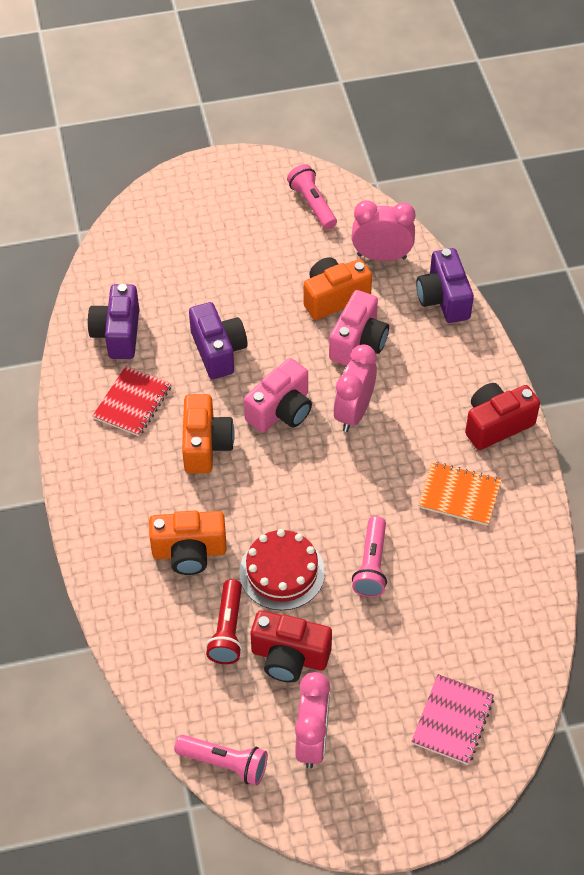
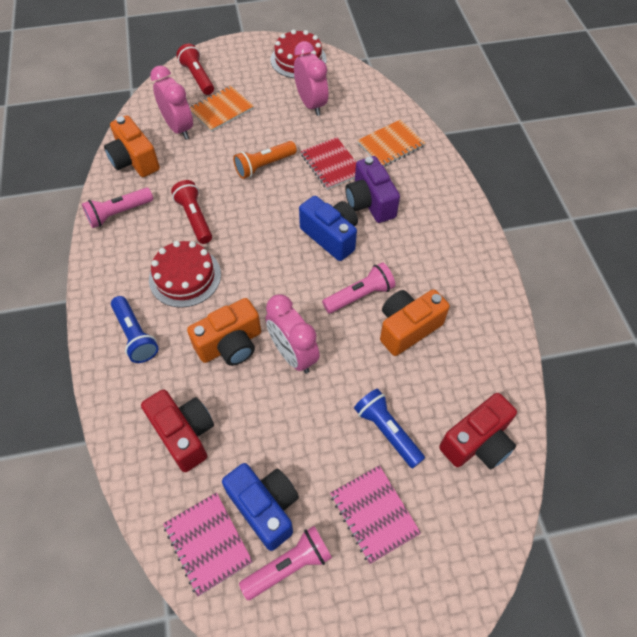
blue camera: none = 0 -> [222,463,299,551] [299,196,358,261] = 2
blue flashlight: none = 0 -> [111,296,158,363] [354,389,425,468] = 2
orange flashlight: none = 0 -> [233,141,297,179] = 1
orange notebook: [418,462,502,526] = 1 -> [190,86,254,132] [357,119,426,167] = 2
pink camera: [244,358,312,433] [329,290,389,366] = 2 -> none = 0
pink notebook: [411,674,494,765] = 1 -> [163,492,253,597] [330,465,421,564] = 2
purple camera: [88,284,139,359] [189,302,247,379] [416,248,474,323] = 3 -> [345,156,400,223] = 1
red cake: [239,529,325,610] = 1 -> [149,241,221,308] [271,30,327,78] = 2
red flashlight: [206,579,242,664] = 1 -> [171,180,212,244] [177,44,214,95] = 2

